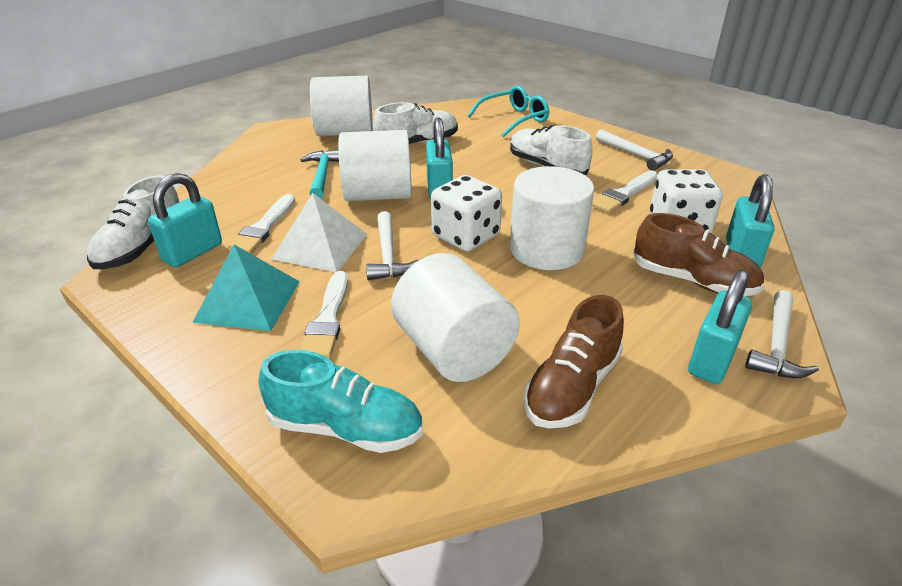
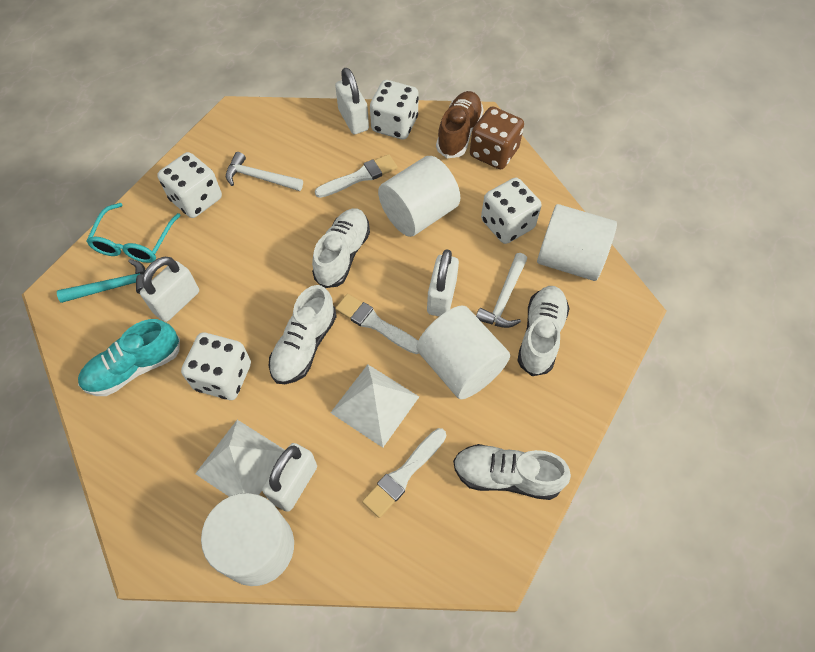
brown dice: none = 0 -> [470,106,524,169] = 1
brown shoe: [524,295,624,429] [633,213,764,296] = 2 -> [436,91,484,158] = 1
turquoise padlock: [148,173,222,267] [426,117,453,199] [688,270,752,384] [726,174,775,268] = 4 -> none = 0
turquoise pyramid: [192,245,300,331] = 1 -> none = 0
white dice: [431,175,502,251] [650,169,723,233] = 2 -> [157,152,222,218] [181,332,251,400] [370,80,419,140] [481,178,541,244] = 4
white hammer: [366,211,419,280] [596,129,673,171] [745,290,819,378] = 3 -> [226,152,303,191] [476,253,527,328] = 2
white padlock: none = 0 -> [140,257,199,322] [262,443,317,512] [335,68,369,135] [427,249,459,316] = 4
white pyramid: [272,193,367,272] = 1 -> [195,420,285,497] [330,365,419,448] = 2
white shoe: [87,175,179,269] [373,102,458,144] [510,125,593,175] = 3 -> [269,285,337,384] [312,208,370,288] [453,444,571,500] [517,286,570,376] = 4

